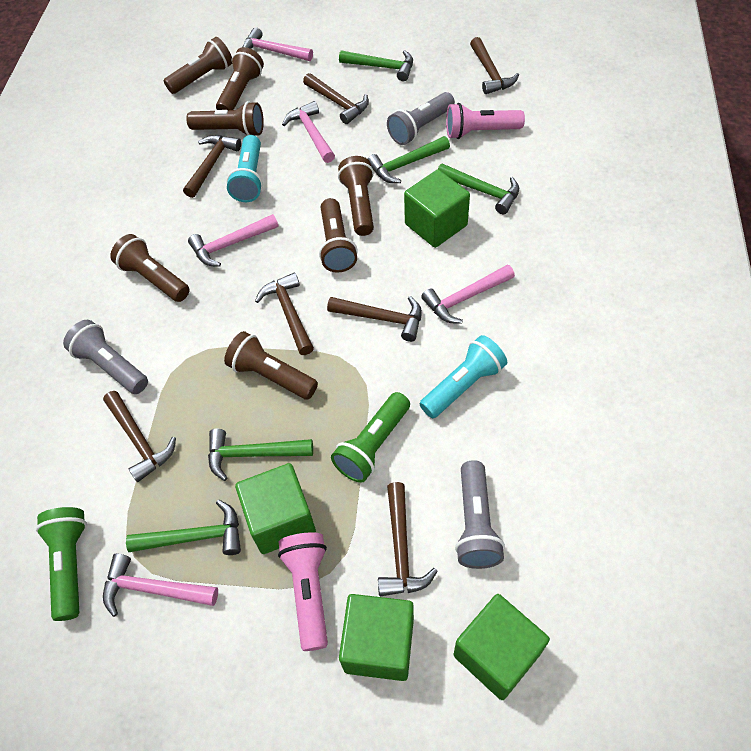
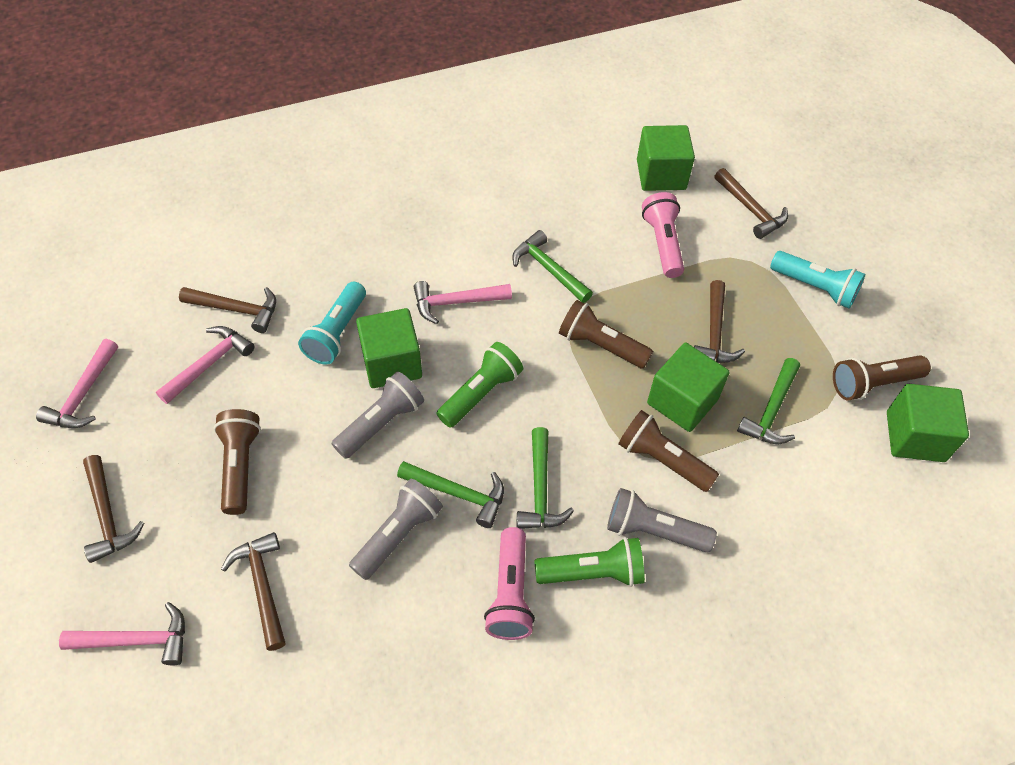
brown flashlight: [111,234,190,302] [164,37,232,94] [186,101,264,136] [216,47,264,110] [224,331,318,400] [319,198,357,273] [338,156,374,236] = 7 -> [214,409,261,515] [559,300,653,368] [618,410,719,492] [833,355,931,400] = 4
brown hammer: [103,391,176,482] [183,135,241,198] [255,272,314,355] [303,73,369,124] [327,296,422,342] [378,482,438,597] [470,37,519,94] = 7 -> [83,455,144,563] [179,287,276,333] [221,532,286,651] [694,280,745,363] [714,168,788,239] = 5
green hammer: [126,500,241,555] [208,429,313,481] [339,50,413,81] [368,136,450,183] [437,164,519,214] = 5 -> [397,461,504,528] [512,230,593,303] [517,427,574,529] [737,358,800,444] = 4
pink hammer: [103,554,218,617] [188,214,278,267] [243,27,313,61] [282,101,335,163] [421,265,515,324] = 5 -> [36,339,118,428] [59,602,185,665] [156,326,255,404] [414,281,512,324] = 4

